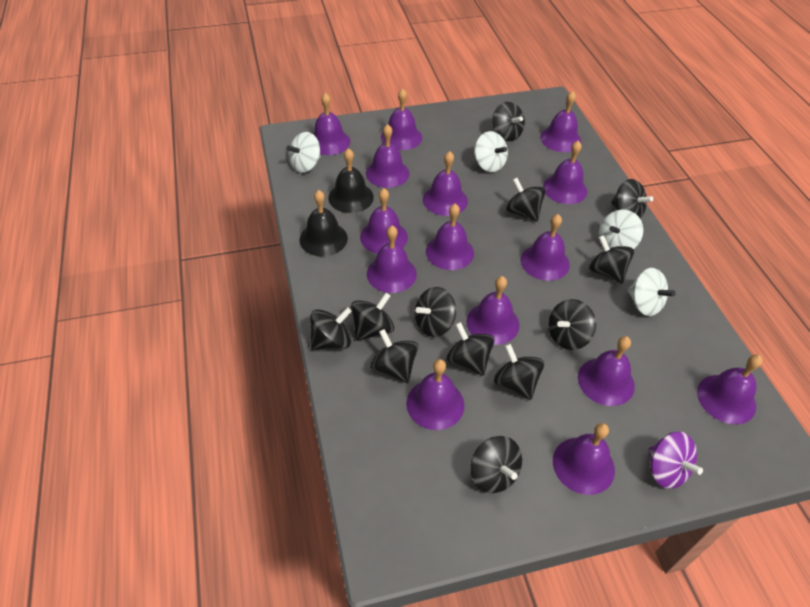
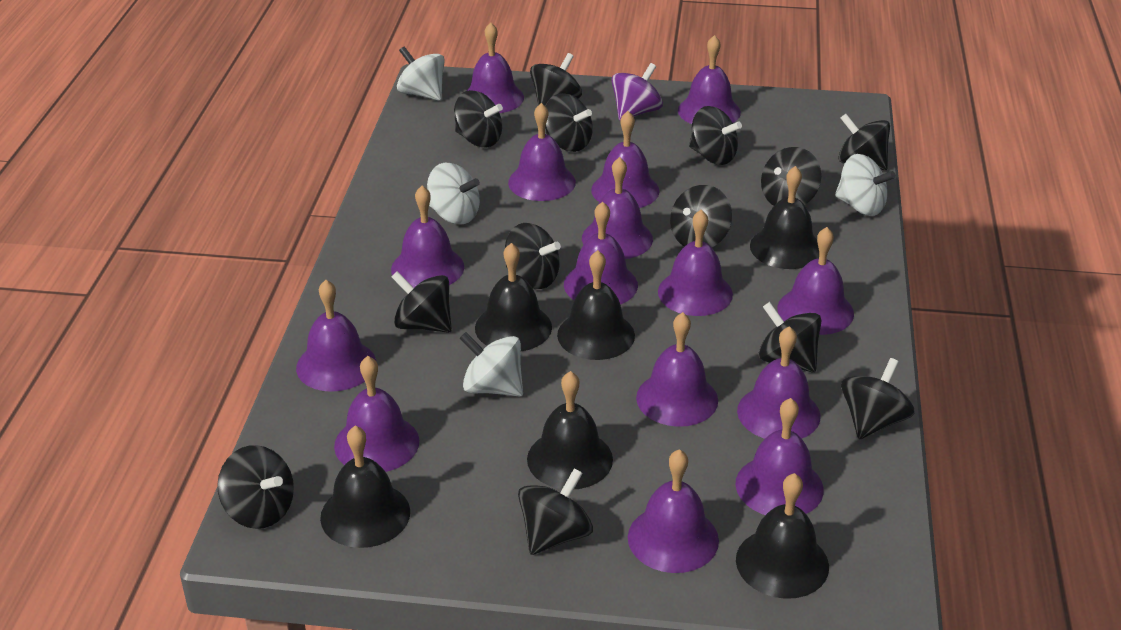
black bell: [300,190,348,256] [328,148,374,213] = 2 -> [320,426,410,548] [475,243,552,351] [527,371,613,489] [557,250,635,360] [736,473,829,599] [750,166,819,269] = 6
black spinning top: [310,307,352,350] [351,293,394,341] [371,329,418,383] [415,287,456,337] [447,322,494,376] [470,436,522,493] [492,102,525,141] [494,344,544,400] [506,178,546,222] [548,299,596,350] [589,235,634,284] [611,179,653,218] = 12 -> [217,445,294,529] [391,271,452,333] [454,90,503,147] [505,223,561,289] [518,468,593,555] [530,53,582,106] [545,93,593,152] [670,185,732,247] [689,106,742,165] [759,302,822,373] [761,147,821,206] [838,114,890,170] [841,358,915,439] = 13

